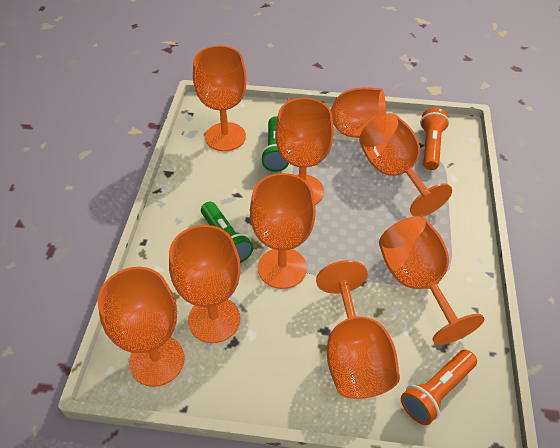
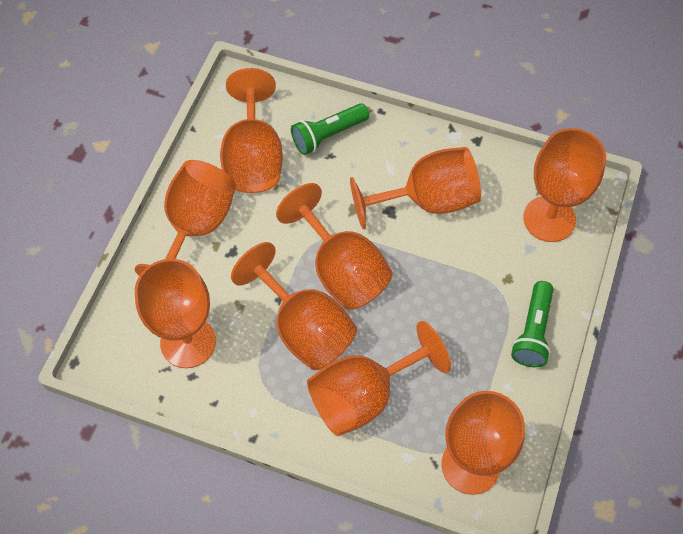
orange flashlight: [401,350,477,425] [420,108,449,170] = 2 -> none = 0

